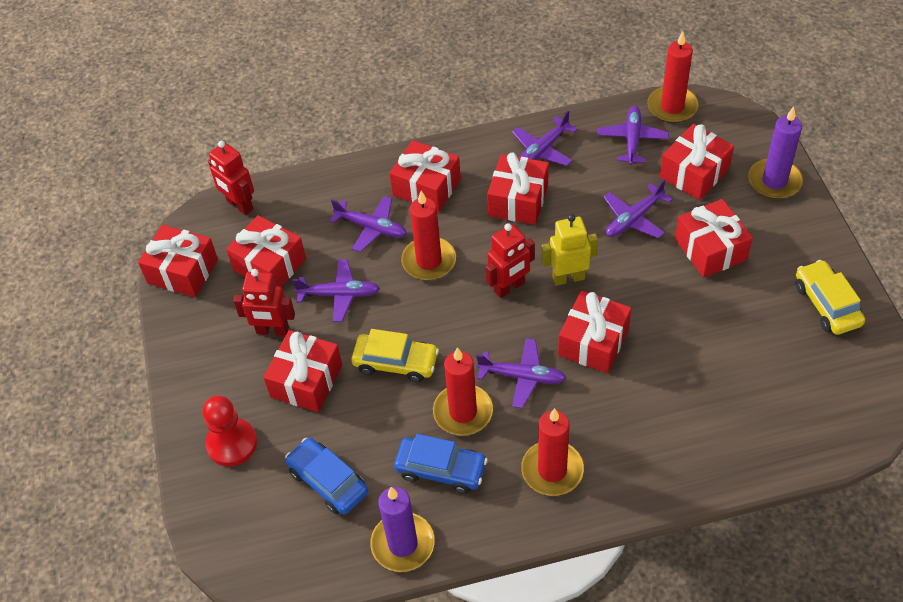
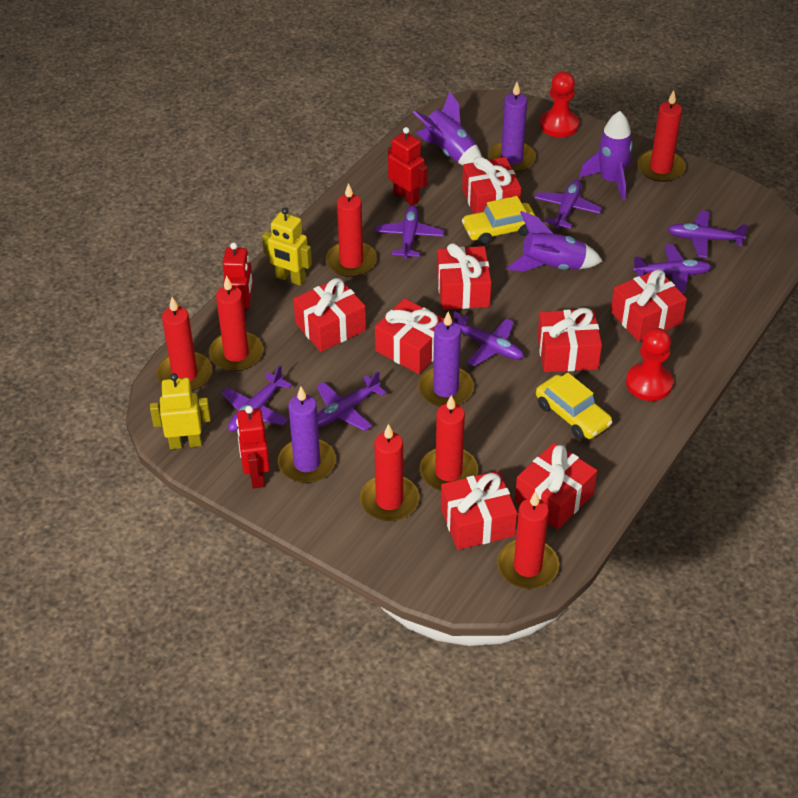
blue car: [285,438,368,514] [394,434,488,493] = 2 -> none = 0
purple candle: [370,487,435,572] [748,107,803,199] = 2 -> [278,387,336,483] [418,312,474,407] [488,82,536,173] = 3
purple plane: [292,259,380,322] [329,196,407,252] [476,338,566,408] [512,110,578,166] [597,106,669,165] [603,179,673,238] = 6 -> [221,365,292,432] [317,371,387,431] [375,206,444,259] [454,311,524,366] [535,179,602,229] [633,244,712,294] [668,210,748,258] = 7
purple rocket: none = 0 -> [413,92,482,165] [506,211,603,272] [579,111,633,201] = 3
red candle: [401,191,456,280] [433,347,493,436] [521,408,584,496] [647,31,699,123] = 4 -> [157,297,212,391] [209,276,263,371] [326,183,377,277] [360,424,419,521] [420,395,478,491] [497,491,559,589] [637,90,686,182] = 7
red pawn: [202,395,257,466] = 1 -> [540,71,579,138] [626,328,673,401] = 2
yellow robot: [541,214,598,286] = 1 -> [150,373,211,449] [262,208,312,286] = 2

